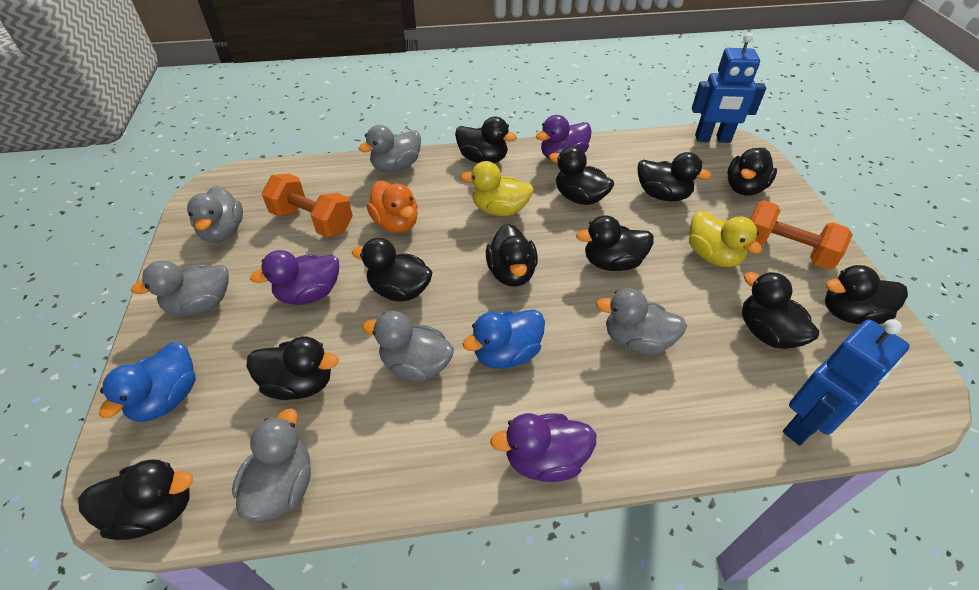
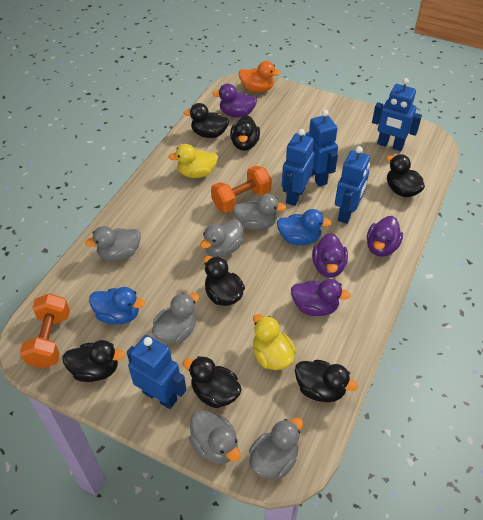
black duck: [78,460,193,540] [247,336,338,400] [352,238,433,302] [455,117,517,163] [486,224,538,287] [549,146,614,205] [576,215,654,271] [638,152,711,202] [727,148,777,196] [742,272,819,349] [825,265,908,324] = 11 -> [62,340,125,382] [183,103,229,138] [183,356,242,408] [204,256,245,306] [230,115,260,151] [295,360,358,402] [386,154,425,197] = 7
blue robot: [692,33,766,143] [783,319,910,445] = 2 -> [127,335,186,409] [282,129,315,206] [306,110,338,187] [335,146,370,224] [372,78,422,151] = 5
purple duck: [250,250,339,305] [490,413,596,482] [536,115,592,159] = 3 -> [212,84,257,117] [291,279,351,316] [312,233,348,278] [367,216,403,257] = 4

